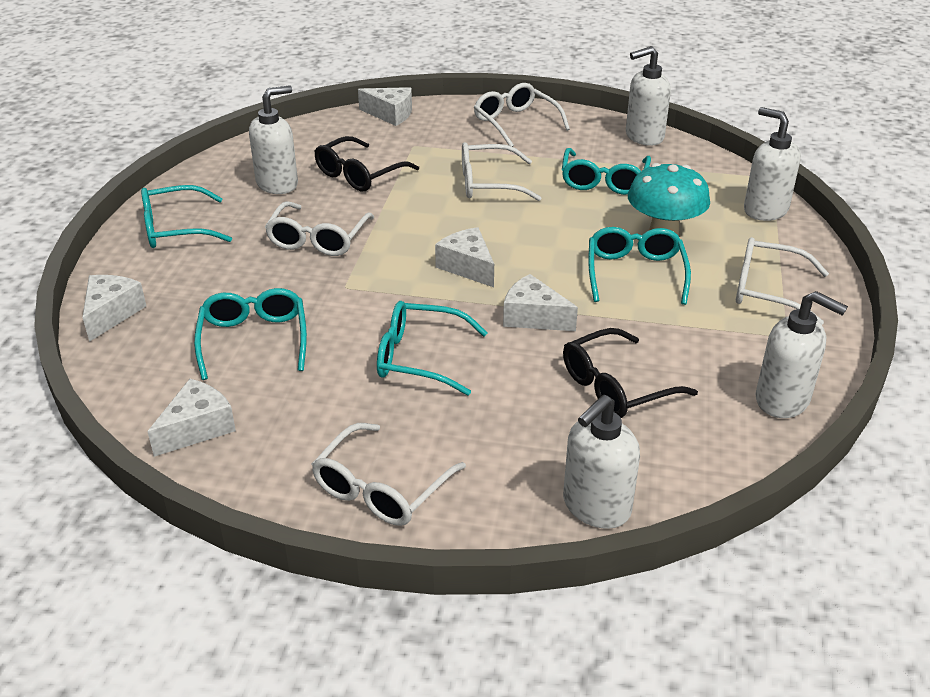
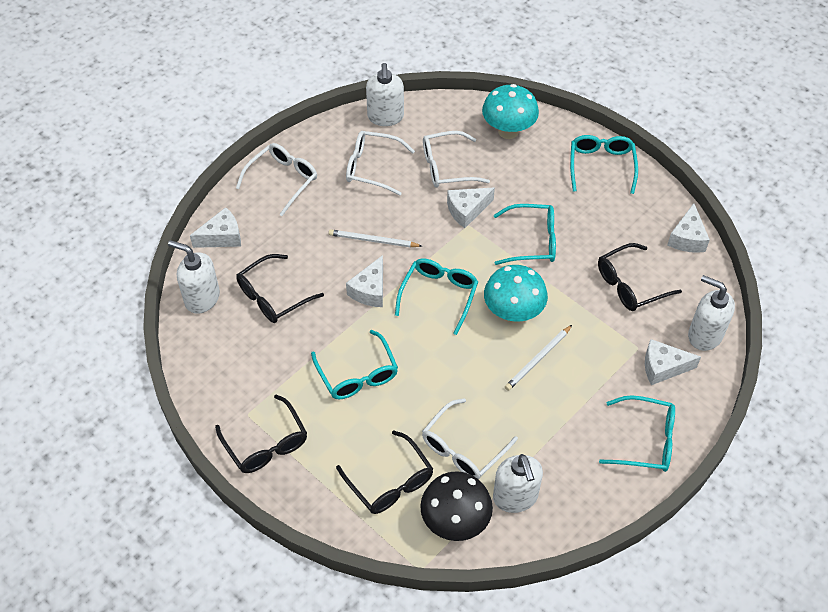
black glasses: [314,136,419,192] [563,328,698,418] = 2 -> [215,395,307,473] [236,254,324,323] [336,430,433,514] [598,243,682,311] = 4
black mushroom: none = 0 -> [420,471,493,541] = 1
turquoise mushroom: [628,163,710,236] = 1 -> [482,84,539,139] [484,265,548,323] = 2
white glasses: [265,201,374,256] [311,423,466,526] [462,142,541,201] [474,83,570,147] [736,237,829,325] = 5 -> [236,143,317,216] [346,131,415,196] [422,398,518,479] [423,131,490,188] = 4
white pencil: none = 0 -> [329,229,422,248] [505,325,572,391] = 2
white soap dispenser: [249,85,298,194] [563,394,640,529] [626,46,671,146] [744,107,801,221] [756,291,848,418] = 5 -> [168,240,220,314] [366,63,404,126] [493,454,543,513] [688,275,735,351] = 4

